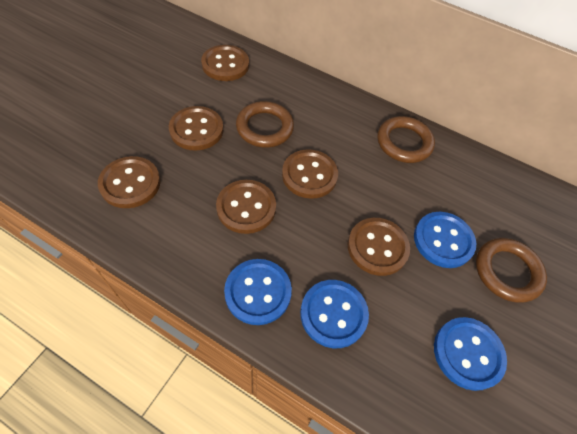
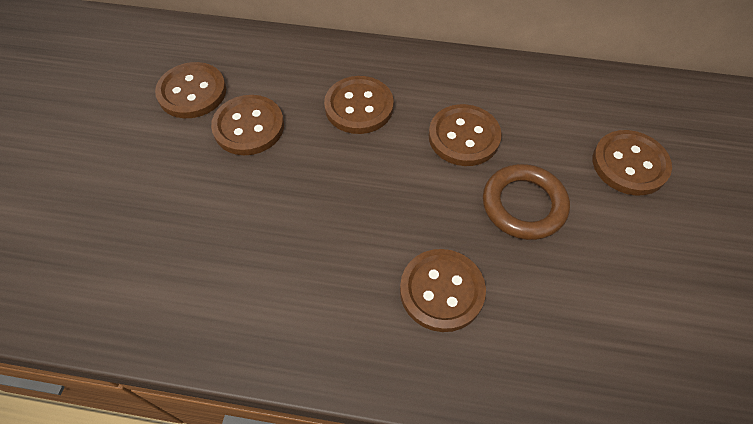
blue button: [224,259,292,325] [300,280,369,348] [414,212,476,268] [434,317,507,391] = 4 -> none = 0
brown ring: [236,101,294,148] [377,116,435,163] [476,238,547,303] = 3 -> [483,164,570,240] = 1

